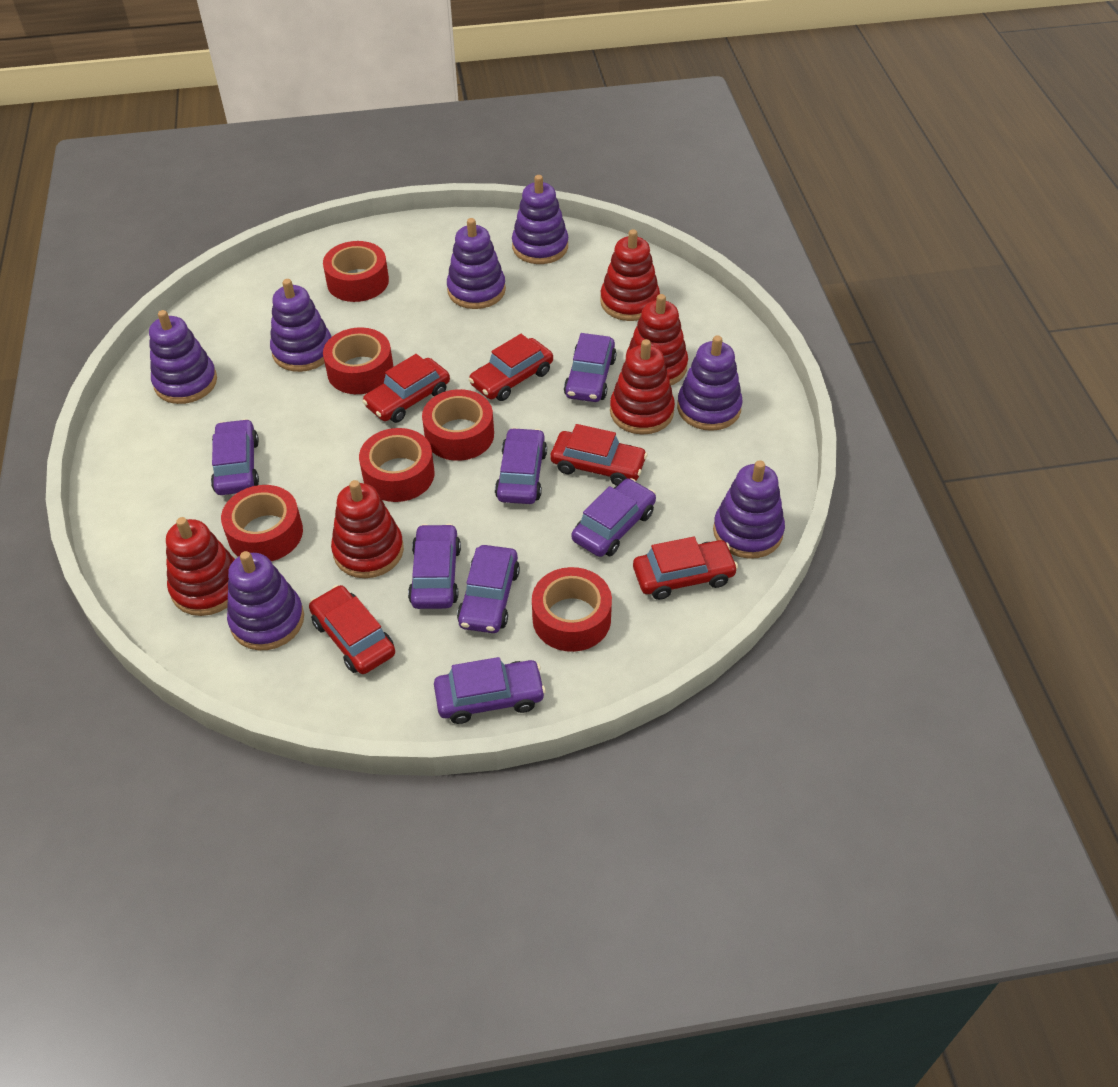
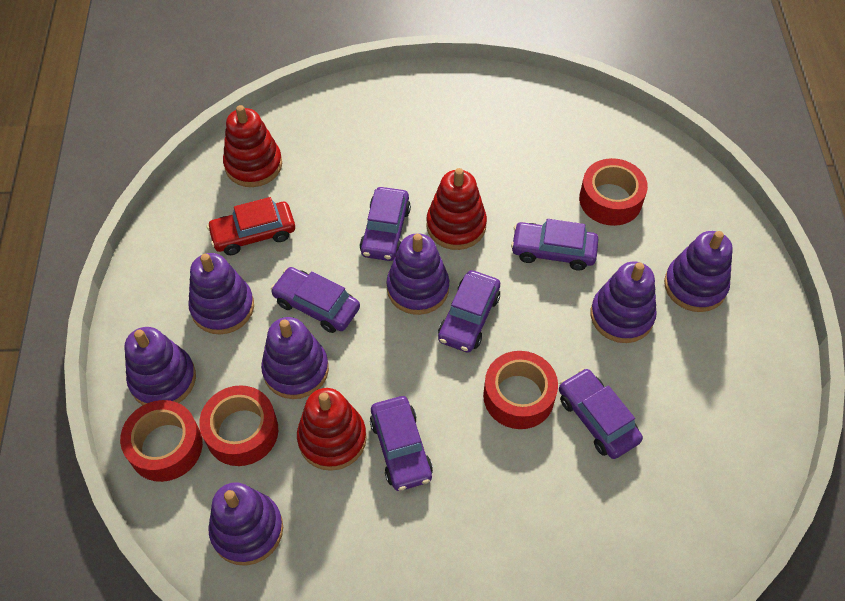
purple car: [211,419,259,495] [408,524,461,609] [434,657,546,724] [457,545,520,633] [495,427,547,504] [564,333,616,402] [572,478,656,557] = 7 -> [271,267,360,333] [360,187,411,261] [370,396,433,491] [438,270,500,353] [511,219,599,271] [559,368,643,459] = 6
red car: [309,585,395,674] [362,354,450,423] [469,334,553,401] [551,424,648,486] [633,537,738,600] = 5 -> [207,197,295,255] = 1
red stacking toy: [166,517,235,616] [331,480,404,578] [600,229,660,321] [610,339,675,435] [626,294,688,385] = 5 -> [223,105,282,187] [297,388,367,471] [426,168,487,250] = 3
red tape: [221,485,303,561] [323,241,389,302] [323,327,394,394] [359,428,434,502] [422,389,494,461] [532,567,612,652] = 6 -> [120,400,203,482] [199,385,278,466] [483,351,558,429] [579,158,648,226] = 4

